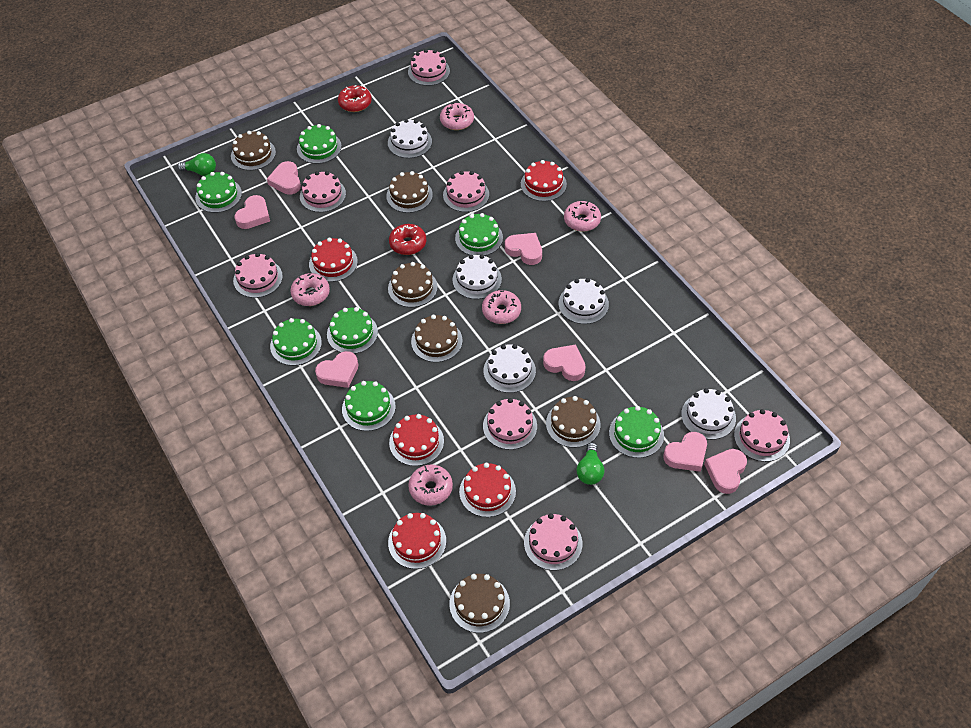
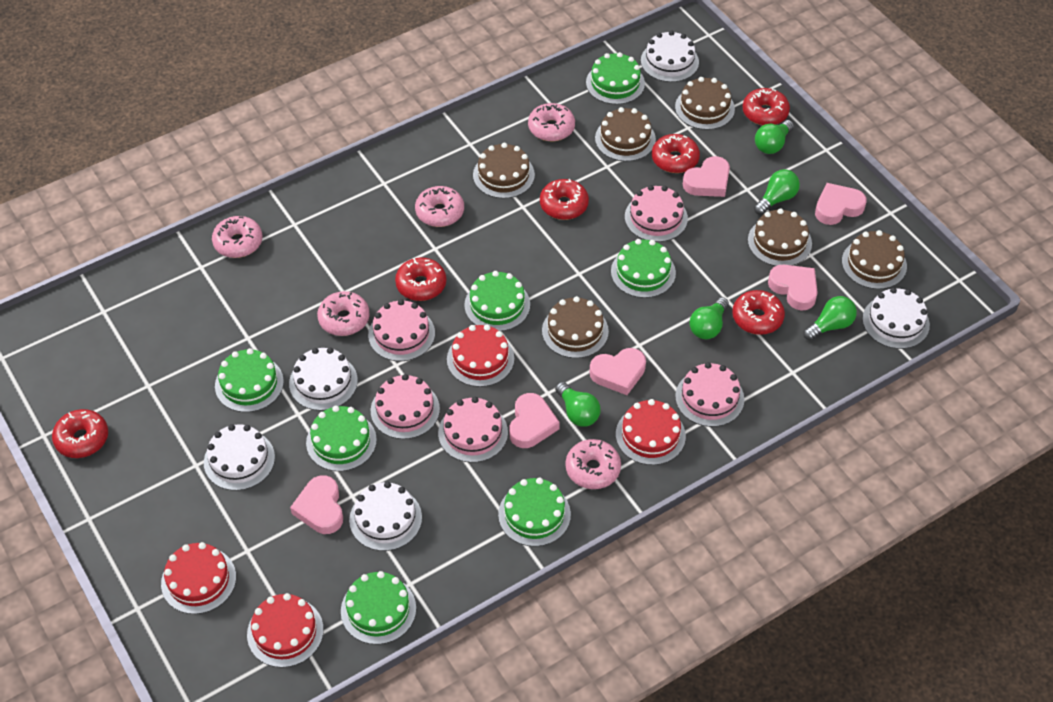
green light bulb: [178,153,216,176] [577,443,604,485] = 2 -> [555,382,601,427] [689,297,729,339] [754,169,800,215] [755,120,794,154] [803,296,857,341] = 5
pink cake: [233,253,283,298] [300,171,346,212] [408,49,450,86] [443,171,489,212] [483,398,537,450] [524,514,582,570] [734,409,790,462] = 7 -> [368,299,435,361] [371,374,440,439] [438,397,508,463] [625,185,688,242] [675,362,744,427] = 5
pink heart: [234,195,270,229] [267,161,301,195] [315,351,358,388] [505,233,542,265] [543,344,586,381] [663,432,707,472] [704,449,747,494] = 7 -> [290,475,343,534] [509,393,560,448] [589,348,646,395] [683,156,730,197] [768,265,818,311] [815,183,867,225] = 6
red cake: [309,238,358,282] [388,513,446,569] [389,414,444,466] [459,463,516,517] [521,160,567,201] = 5 -> [161,542,236,614] [247,593,324,668] [447,325,514,387] [616,399,686,465] = 4
red donut: [338,85,372,112] [389,224,426,255] = 2 -> [52,409,108,458] [395,258,446,301] [540,179,589,220] [652,134,700,173] [732,290,785,335] [743,88,790,125] = 6

